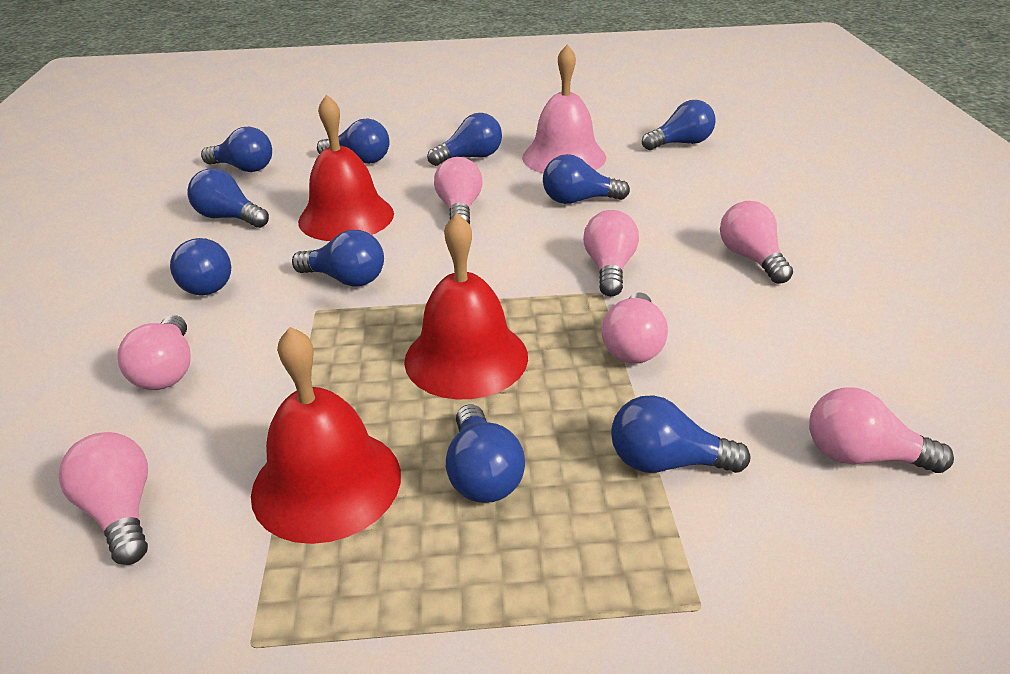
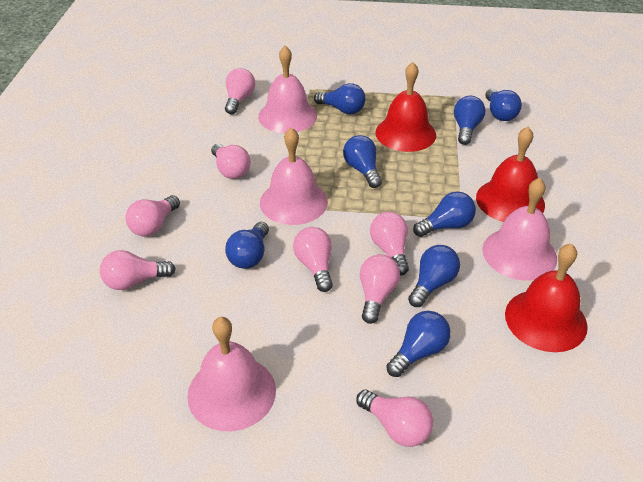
blue light bulb: [170,238,231,295] [187,168,269,228] [201,127,272,172] [292,230,384,286] [317,118,390,164] [427,113,502,166] [446,404,525,503] [543,154,630,204] [611,395,750,473] [642,100,716,150] = 10 -> [225,222,269,269] [314,83,366,114] [343,135,382,188] [386,311,451,377] [408,245,460,307] [413,191,476,237] [454,96,486,145] [485,89,522,121] = 8
pink bell: [522,45,606,174] = 1 -> [187,317,276,431] [258,46,317,133] [260,128,328,225] [482,178,557,281] = 4
pink light bulb: [59,432,148,565] [117,315,191,390] [434,157,483,224] [583,210,639,296] [602,292,668,364] [720,201,793,284] [809,387,954,473] = 7 -> [100,250,176,290] [125,195,180,237] [211,144,251,179] [225,68,255,114] [293,227,333,292] [357,390,434,447] [360,254,400,324] [370,212,409,275] = 8

